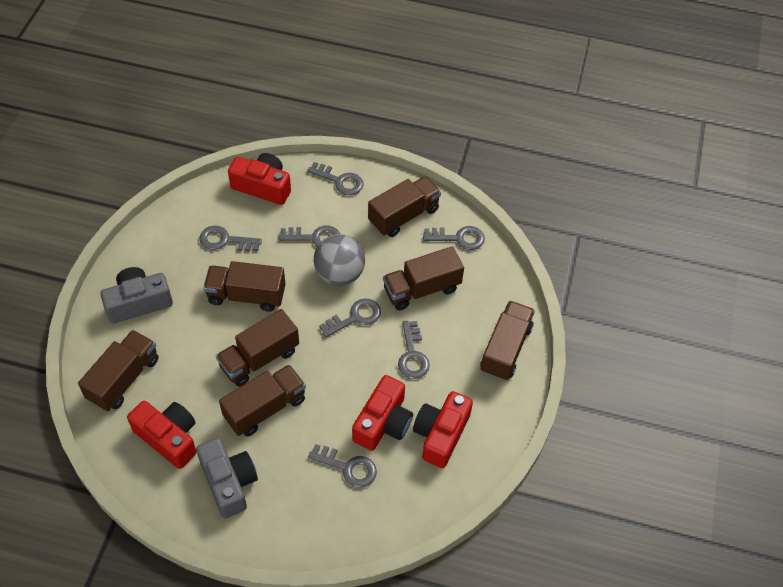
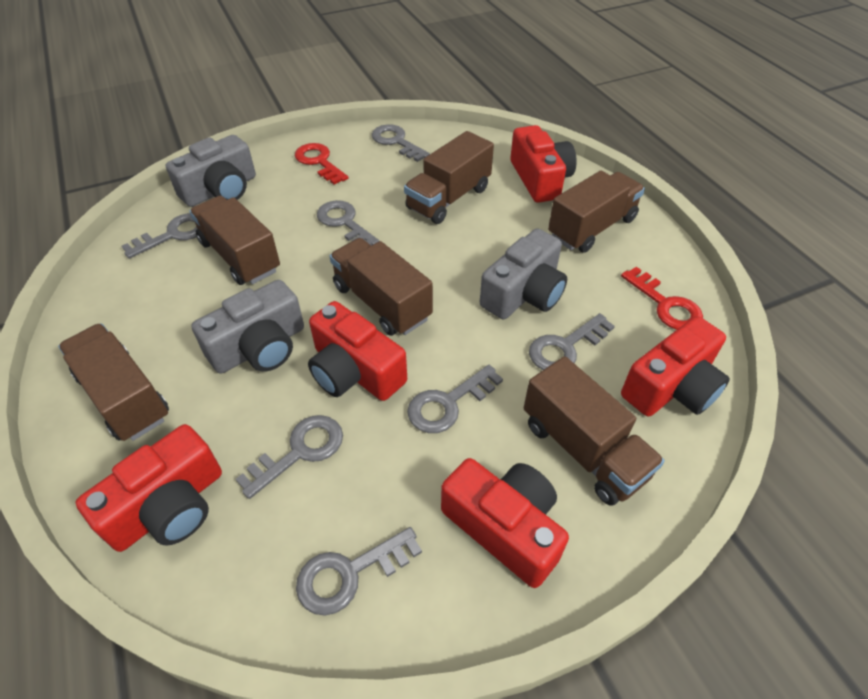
brown truck: [78,330,159,411] [203,261,285,312] [216,309,299,387] [219,364,306,436] [368,176,441,237] [383,247,464,310] [481,301,535,381] = 7 -> [58,323,169,441] [189,196,280,285] [329,238,433,336] [404,131,494,224] [524,356,665,506] [548,171,645,253] = 6
grey ball: [314,234,365,286] = 1 -> none = 0
grey camera: [100,267,173,324] [196,438,258,518] = 2 -> [166,135,256,207] [191,280,304,374] [480,228,567,319] = 3
red camera: [127,401,197,469] [228,153,291,205] [352,375,413,451] [413,391,473,468] = 4 -> [75,424,222,552] [308,301,407,401] [441,458,569,588] [510,125,577,203] [621,316,730,417] = 5
red key: none = 0 -> [295,143,348,184] [621,267,703,330] = 2

